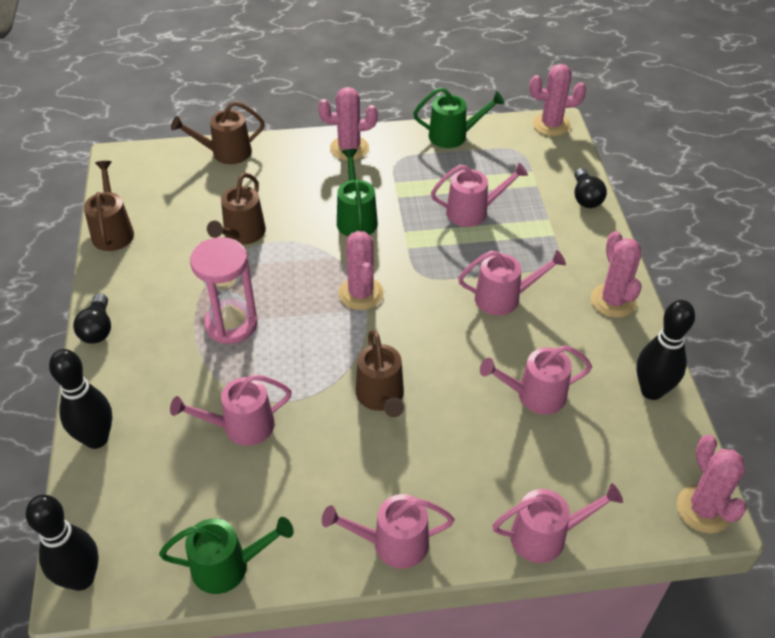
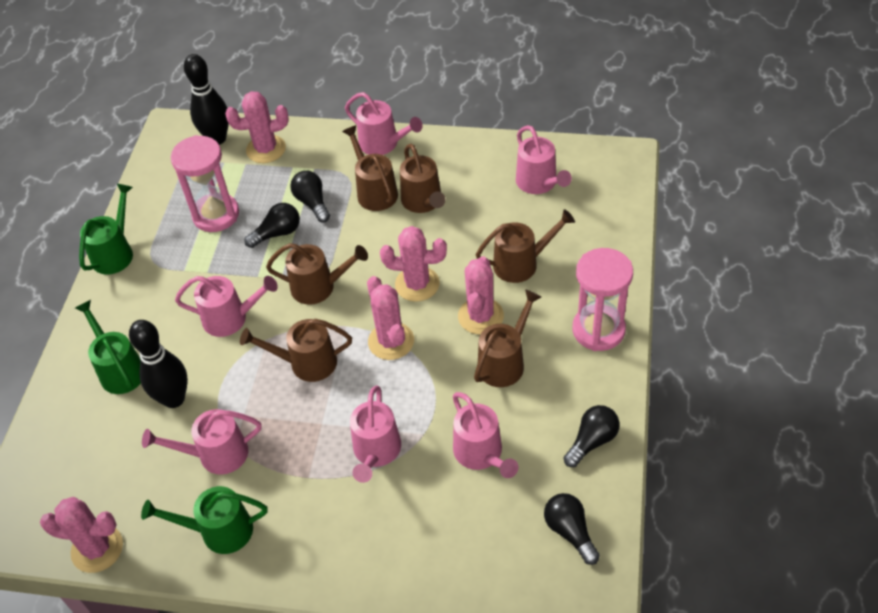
black bowling pin: [26,495,99,591] [49,349,112,449] [637,300,695,400] = 3 -> [129,320,188,408] [184,54,229,145] = 2
black light bulb: [73,293,111,344] [574,168,607,208] = 2 -> [244,203,300,248] [290,171,330,222] [544,493,600,565] [563,405,620,467] = 4
brown watering can: [84,161,134,251] [171,101,265,164] [207,173,266,244] [356,330,404,417] = 4 -> [240,319,352,382] [266,243,368,305] [342,125,398,211] [400,144,446,213] [474,290,541,387] [476,209,575,283] = 6
pink hourglass: [190,237,258,344] = 1 -> [171,135,239,232] [572,248,633,351] = 2

